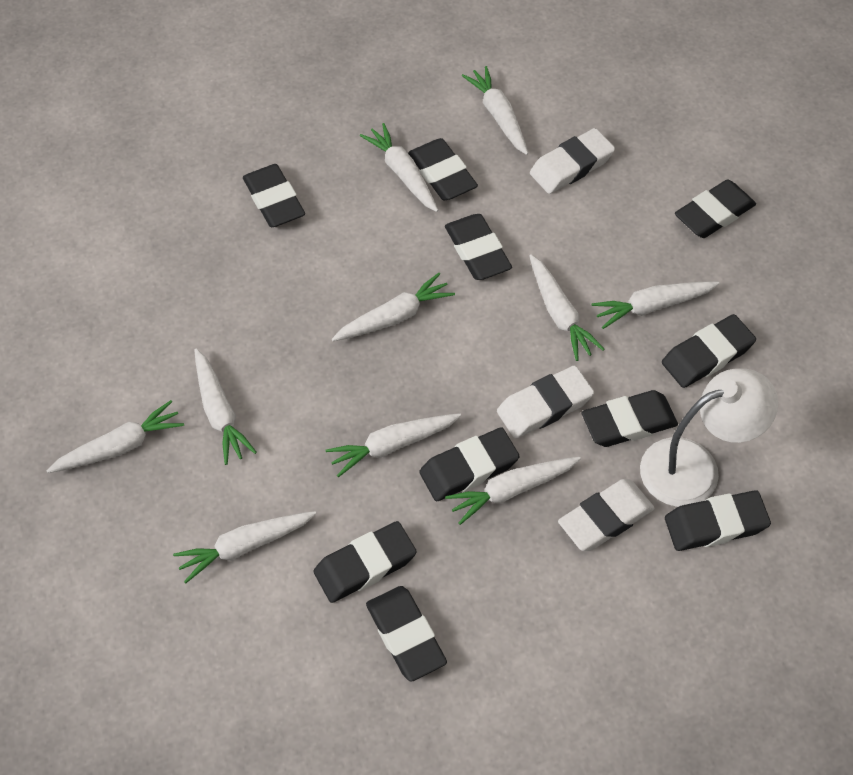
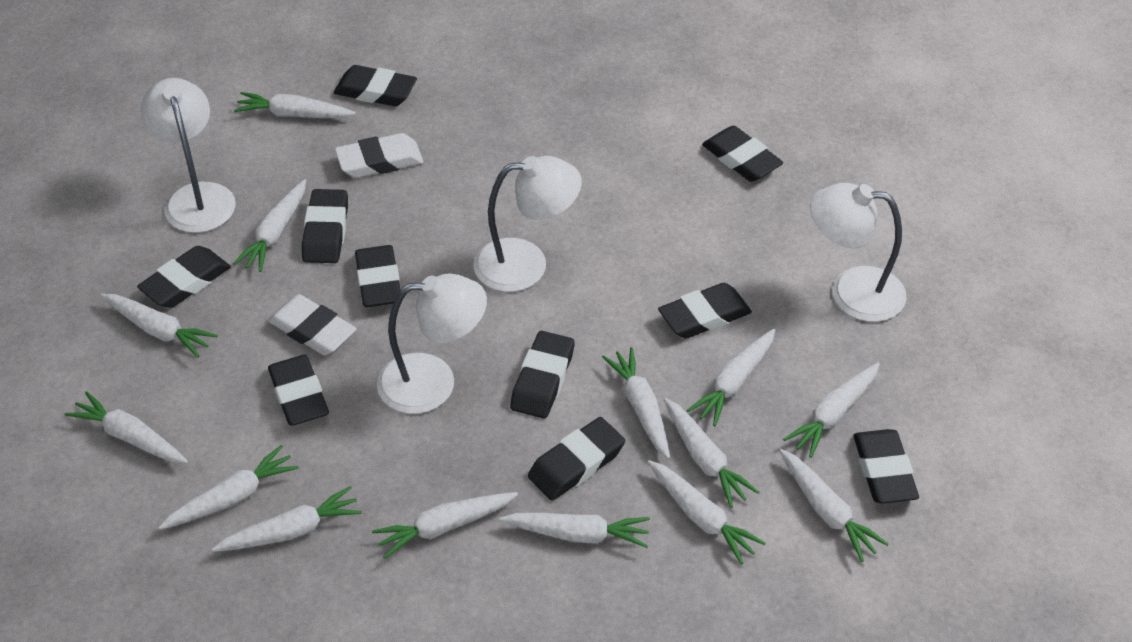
white carrot: [46,400,184,473] [173,511,316,583] [194,348,257,465] [326,413,461,477] [332,273,455,341] [360,123,438,212] [445,457,581,525] [462,66,528,155] [529,254,604,361] [591,281,720,329] = 10 -> [65,391,188,463] [101,294,218,358] [158,445,299,530] [212,486,362,552] [233,179,306,272] [234,92,355,118] [372,492,518,559] [499,513,650,548] [602,347,670,459] [648,460,766,564] [663,398,759,508] [687,329,775,426] [780,449,889,562] [783,362,880,458] = 14
white eraser: [497,366,594,438] [530,128,615,194] [558,479,655,551] = 3 -> [268,294,357,355] [335,133,423,178] = 2
white lamp: [640,369,778,507] = 1 -> [140,78,236,233] [377,273,487,414] [474,156,582,292] [810,183,907,322] = 4

